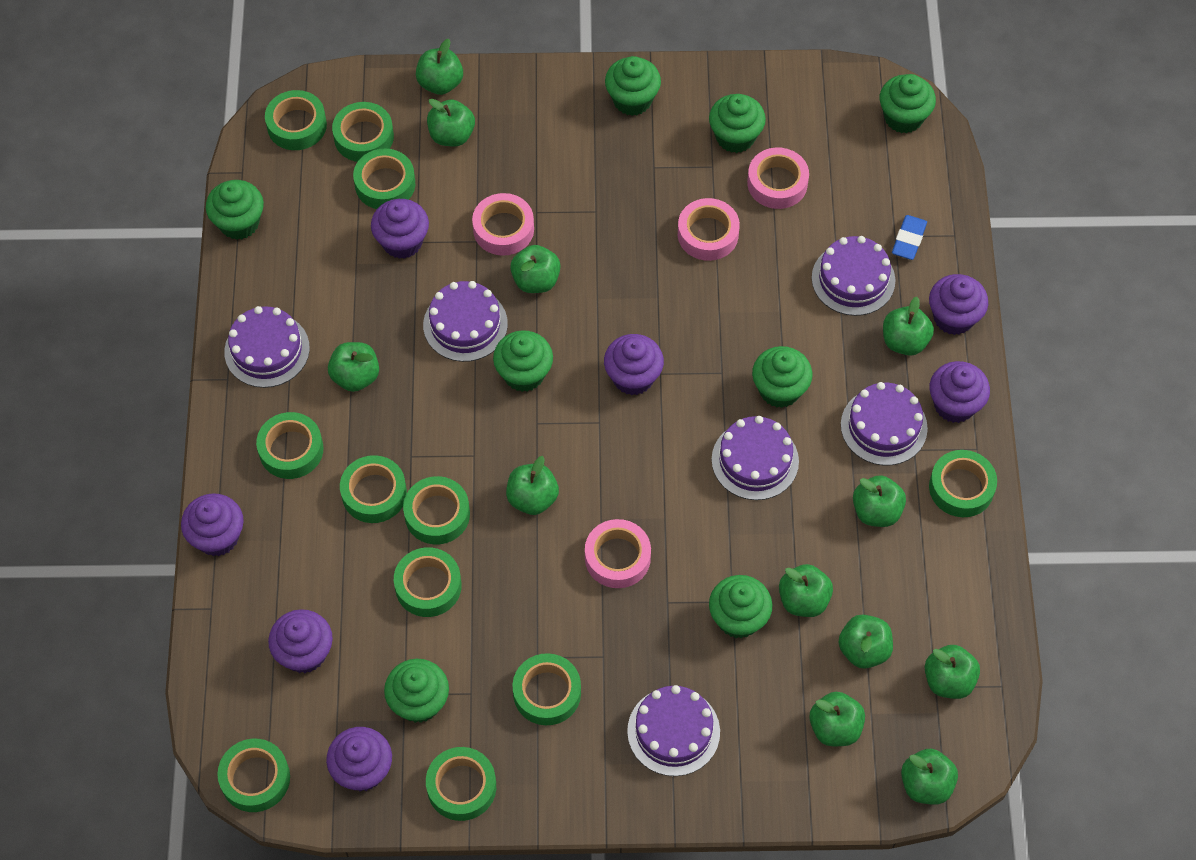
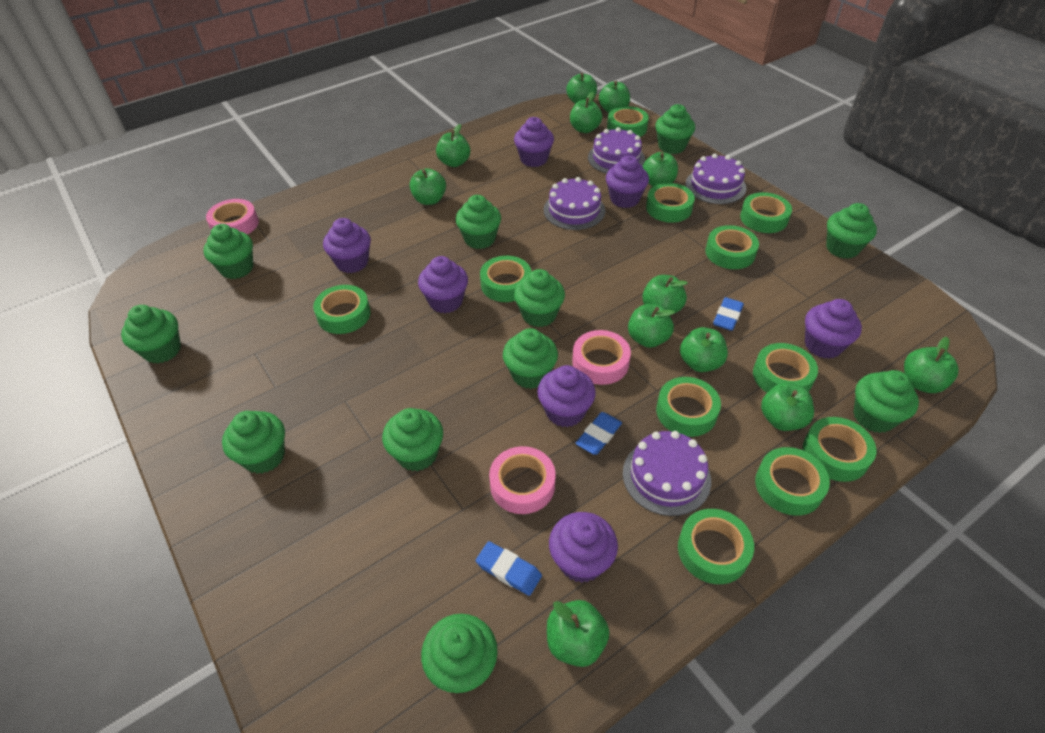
blue eraser: [892,215,927,260] = 1 -> [476,541,542,596] [575,412,622,455] [713,297,744,331] = 3
green cupcake: [206,180,264,240] [384,659,449,723] [493,330,553,392] [605,56,661,116] [709,94,766,153] [709,575,773,639] [752,346,812,408] [880,74,936,133] = 8 -> [121,305,181,363] [203,224,253,279] [222,411,285,474] [382,408,443,471] [421,614,498,693] [456,195,501,249] [503,328,558,389] [514,269,565,327] [655,104,695,154] [826,203,877,259] [853,370,919,433] = 11
pink tape: [472,193,534,256] [585,519,651,588] [678,198,740,261] [747,148,809,209] = 4 -> [206,199,259,235] [489,446,556,514] [572,330,631,385] = 3
purple cake: [224,306,310,388] [423,281,508,362] [627,685,720,776] [712,416,799,500] [812,236,895,316] [841,382,928,466] = 6 -> [544,177,605,230] [588,127,645,174] [623,431,711,516] [685,153,746,204] = 4

